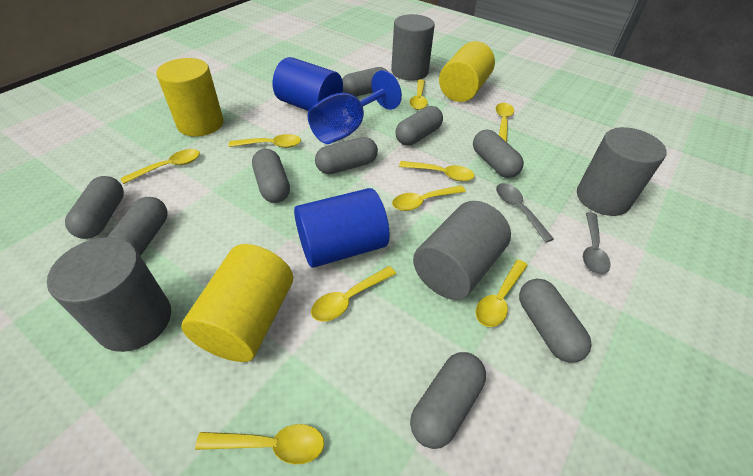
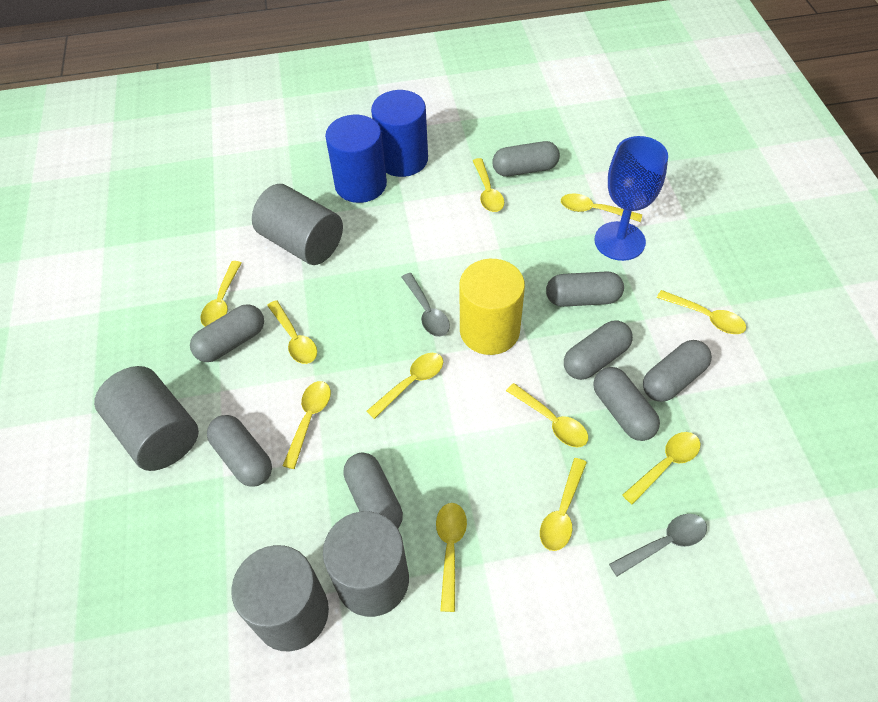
grey capsule: [65,176,124,239] [107,197,168,256] [252,149,290,203] [315,137,378,174] [342,67,387,97] [395,106,443,145] [410,352,486,449] [473,130,524,178] [519,279,592,363] = 9 -> [190,304,264,362] [207,415,272,487] [343,453,403,528] [492,141,560,176] [546,271,624,307] [564,320,633,380] [593,367,660,441] [643,340,712,402] = 8
yellow cylinder: [156,58,224,137] [181,244,293,362] [439,41,495,102] = 3 -> [460,259,525,355] = 1
yellow spoon: [121,149,200,184] [195,424,324,464] [229,134,301,148] [311,266,396,322] [392,185,466,211] [399,161,475,181] [409,79,428,110] [476,260,528,327] [495,103,514,142] = 9 -> [201,261,241,327] [267,300,317,364] [283,381,331,469] [367,353,443,419] [436,503,467,612] [473,158,504,212] [506,383,588,447] [540,458,587,551] [561,194,642,222] [622,432,701,505] [657,290,746,334] = 11

